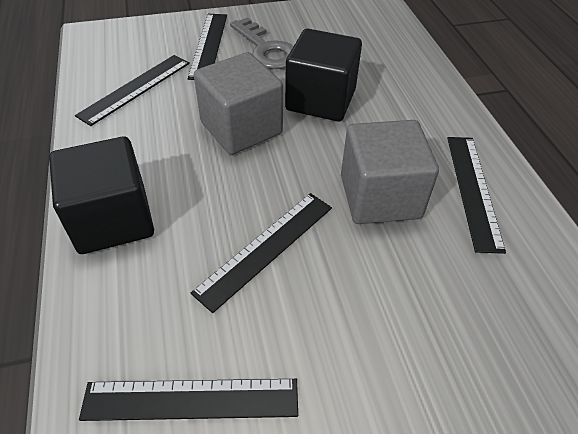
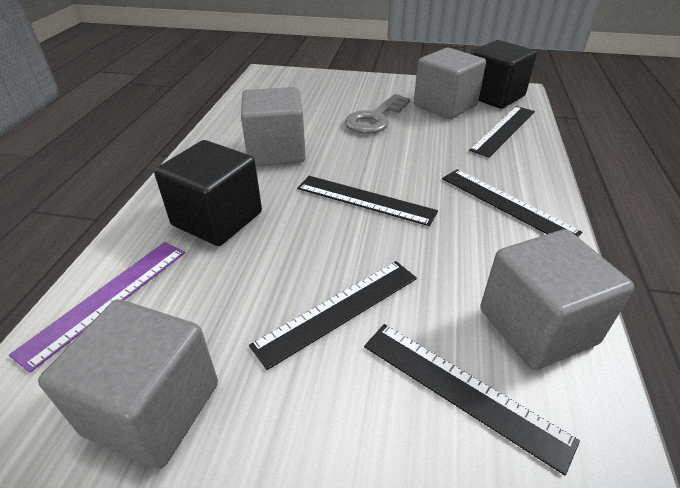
grey cube: [194,52,283,155] [341,120,439,224] = 2 -> [38,299,218,469] [241,87,306,166] [414,48,486,119] [480,229,635,370] = 4
purple ruler: none = 0 -> [9,242,185,372] = 1

